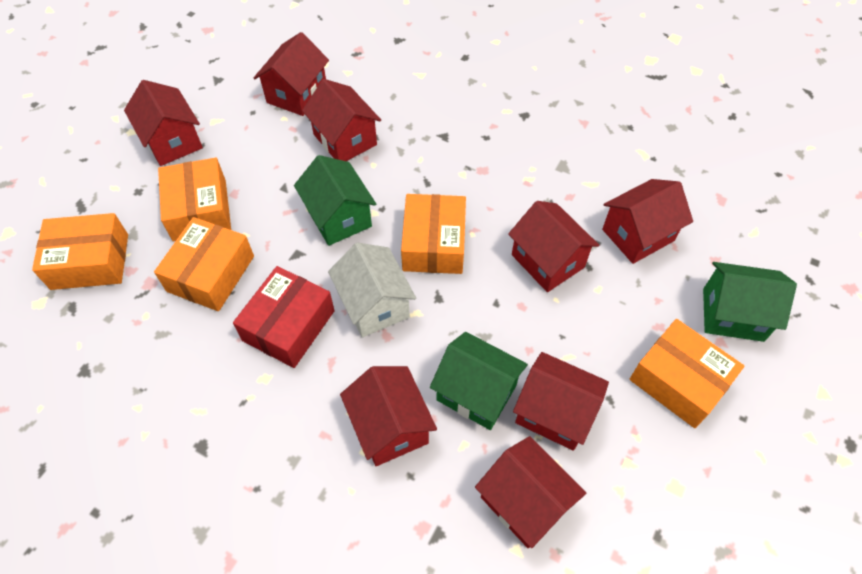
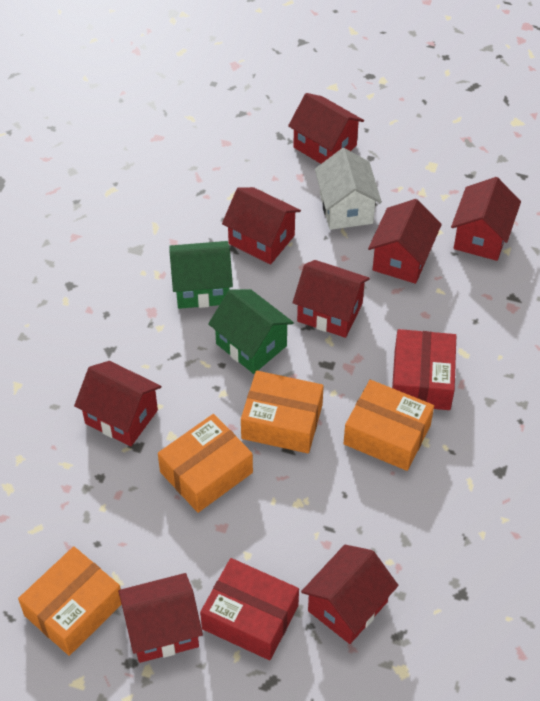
green house: [294,155,376,246] [430,332,528,430] [703,262,797,342] = 3 -> [169,241,233,309] [208,289,294,374] = 2
orange box: [32,213,128,290] [154,217,254,311] [158,158,231,242] [401,194,466,274] [630,319,744,428] = 5 -> [18,546,122,656] [158,414,253,513] [241,371,324,453] [344,380,434,471] = 4
red box: [233,266,335,368] = 1 -> [200,558,299,660] [392,329,456,410] = 2

